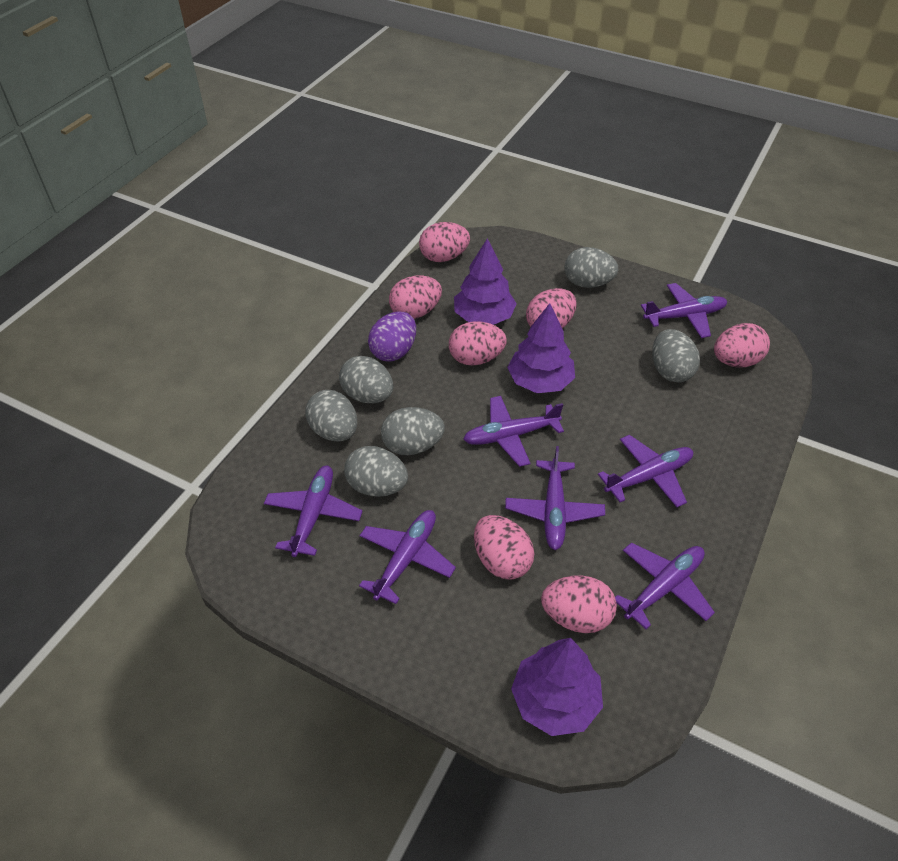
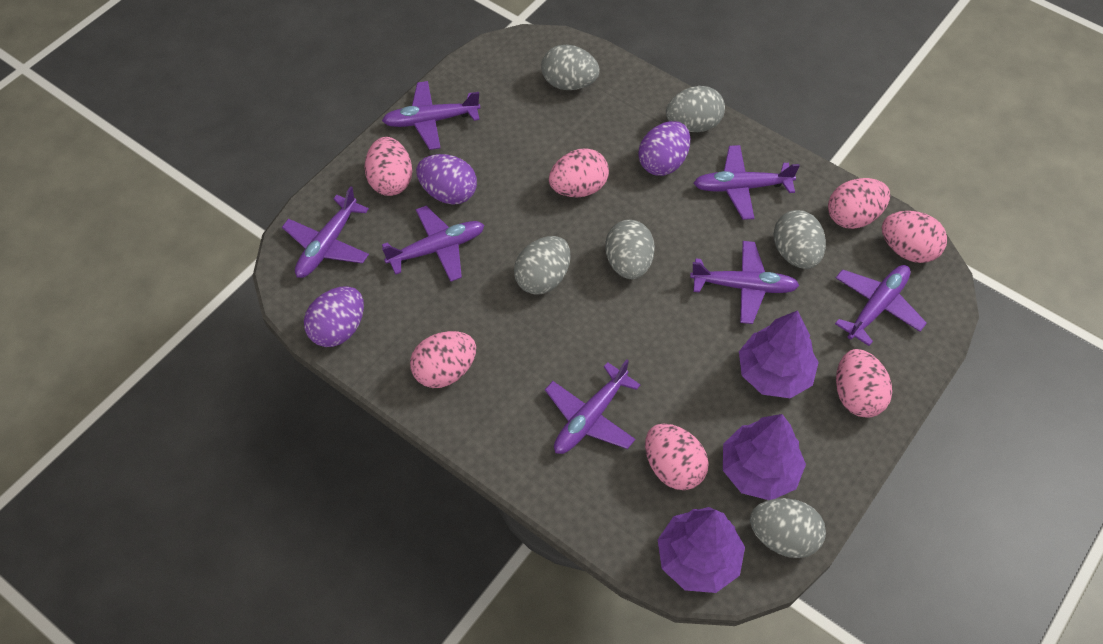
purple egg: [368,311,416,362] = 1 -> [304,286,364,347] [416,154,477,205] [638,121,690,176] = 3

